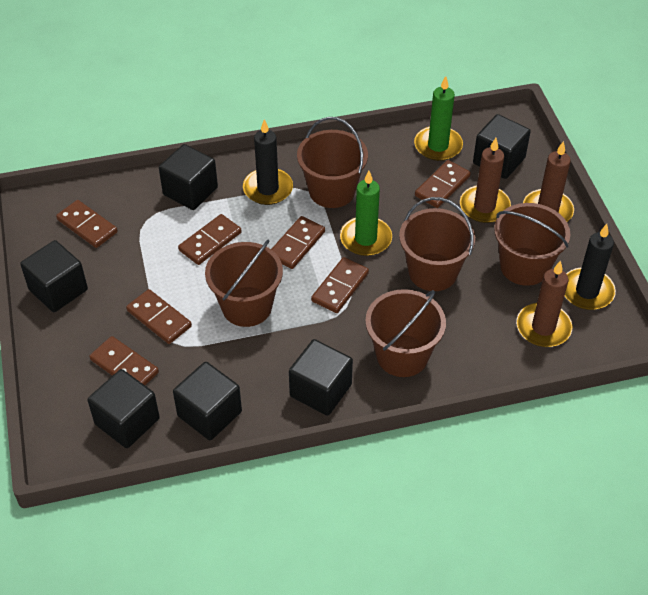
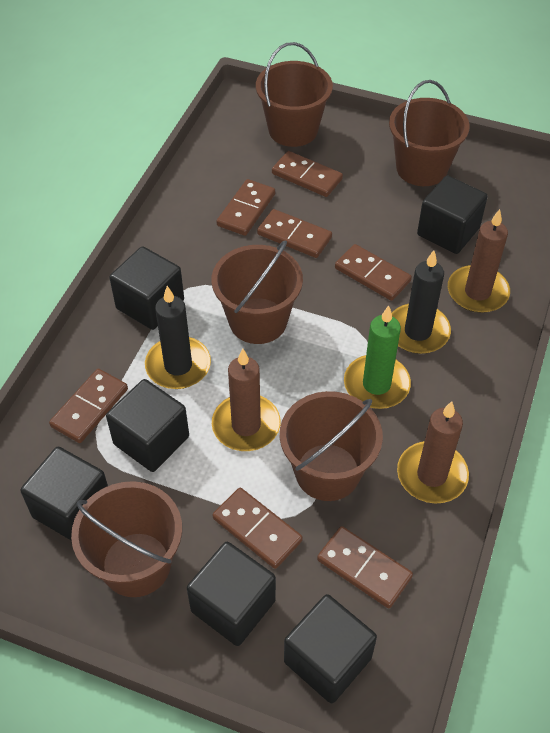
green candle: [340,171,392,256] [414,76,463,161] = 2 -> [344,305,411,409] = 1

